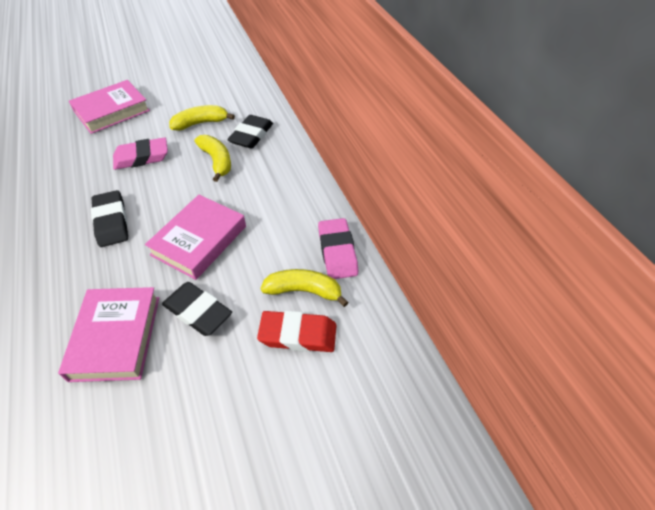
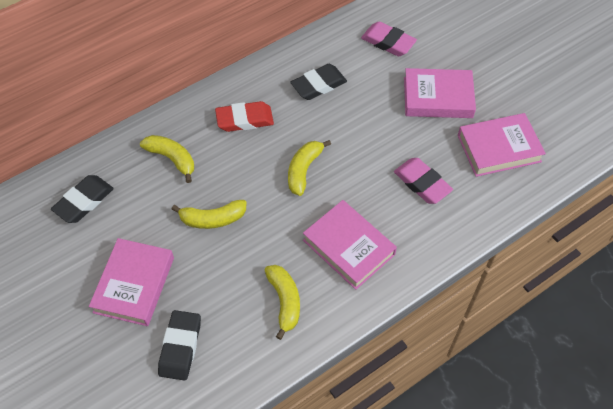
pink book: [58,287,159,382] [69,80,150,134] [145,195,246,280] = 3 -> [89,238,174,326] [303,200,397,290] [404,68,476,118] [458,113,546,177] = 4
yellow banana: [169,105,235,131] [195,135,231,182] [260,269,349,307] = 3 -> [140,135,194,183] [172,200,247,229] [265,265,300,340] [288,140,331,196] = 4

